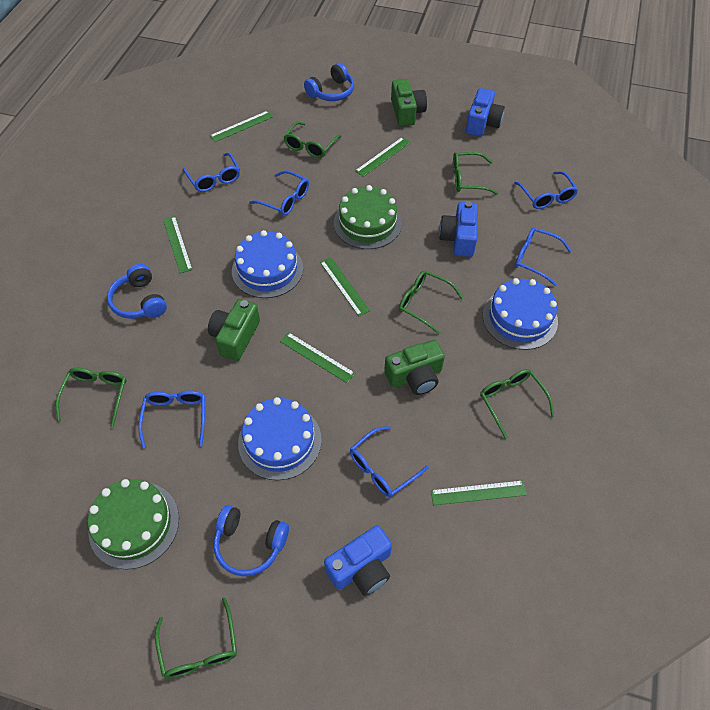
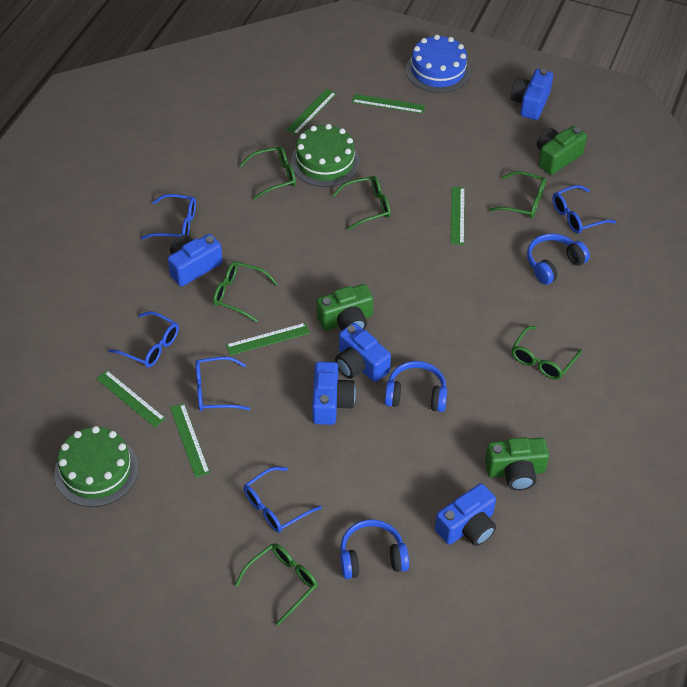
blue cake: [232,230,303,298] [238,397,322,480] [483,278,558,350] = 3 -> [406,35,471,93] = 1
blue camera: [324,525,392,596] [439,201,478,257] [466,88,505,136] = 3 -> [168,234,223,286] [312,361,356,425] [335,323,391,382] [435,483,496,546] [511,69,553,120] = 5
blue glasses: [138,390,205,449] [183,153,240,192] [249,170,309,216] [350,426,429,497] [514,171,578,209] [515,227,572,286] = 6 -> [108,311,179,368] [141,194,196,239] [195,357,250,411] [244,467,322,533] [552,185,616,234] = 5

